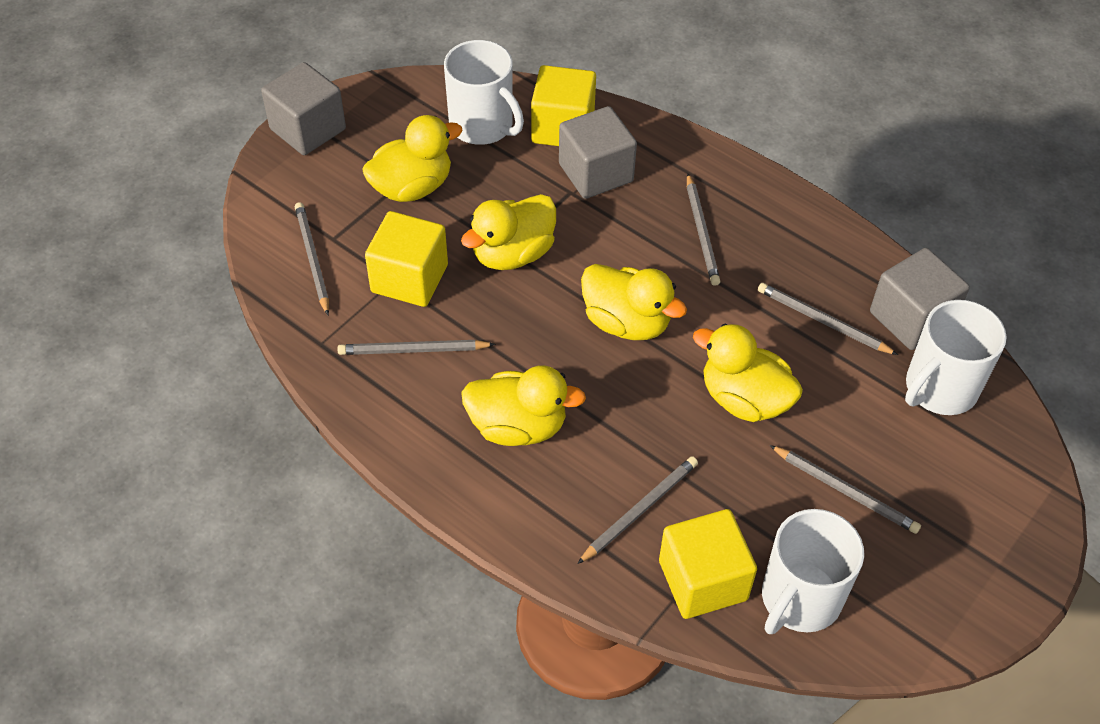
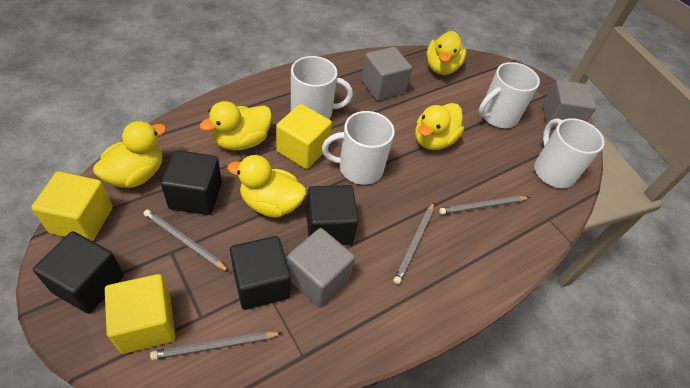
black cube: none = 0 -> [33,231,124,314] [161,150,222,215] [230,236,291,310] [306,185,358,245] = 4
grey pencil: [295,202,329,315] [337,340,496,355] [577,456,698,564] [687,174,720,286] [758,283,898,355] [770,445,921,534] = 6 -> [143,209,230,272] [150,332,282,360] [394,202,434,284] [439,196,530,215] = 4
white mug: [444,40,524,145] [762,509,864,634] [905,300,1007,415] = 3 -> [291,56,353,119] [322,111,395,185] [479,62,540,128] [534,118,604,188] = 4

